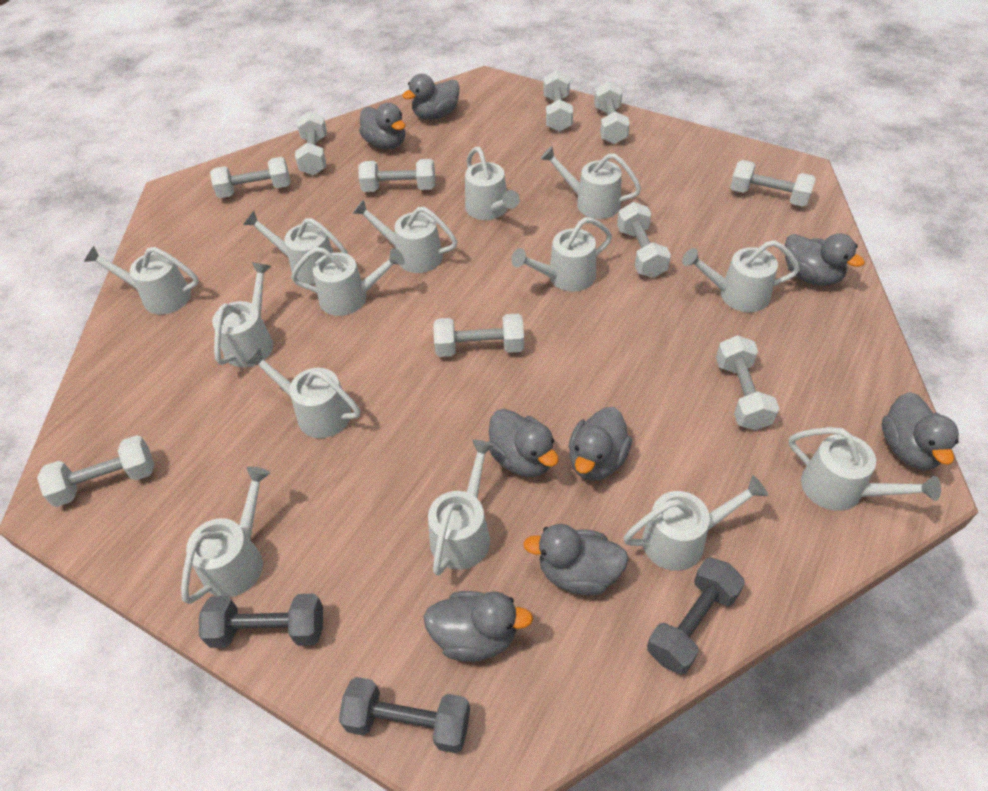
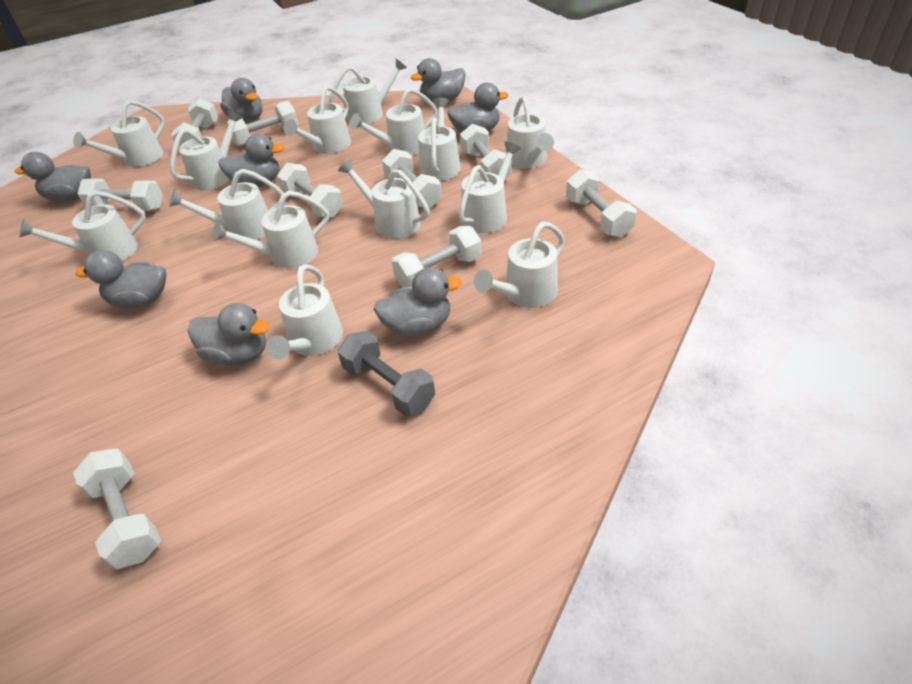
grey dumbbell: [199,594,323,648] [339,677,470,753] [647,558,745,675] = 3 -> [338,331,435,416] = 1
white dumbbell: [37,435,154,507] [210,157,290,198] [295,111,327,175] [359,159,435,192] [433,314,524,357] [544,70,573,132] [594,81,630,144] [617,202,671,278] [716,335,779,430] [730,160,816,207] = 10 -> [73,448,161,569] [78,179,163,211] [171,98,218,149] [226,101,298,146] [277,163,343,218] [382,149,442,208] [392,226,482,287] [460,124,512,178] [566,169,637,237] = 9

